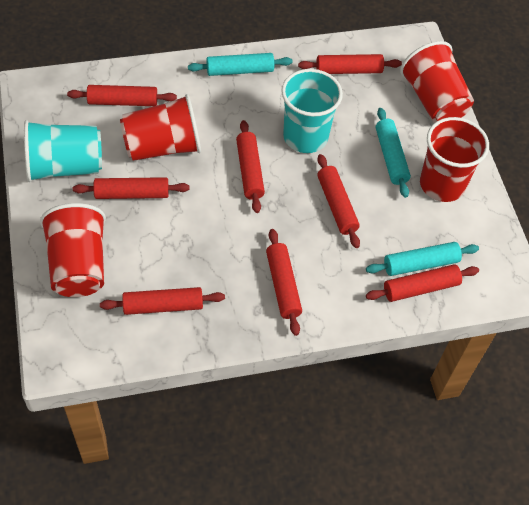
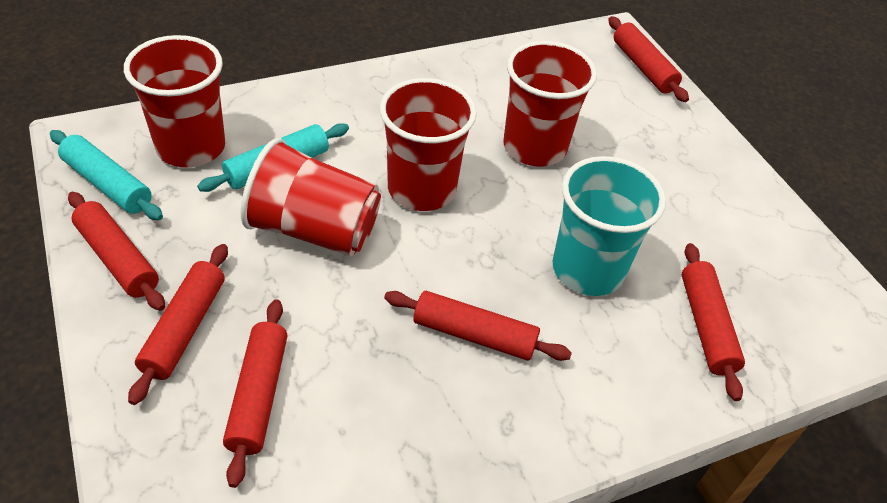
red rolling pin: [67,85,177,106] [73,177,190,199] [100,287,225,315] [236,120,265,213] [266,229,302,336] [298,54,402,74] [317,154,360,248] [366,264,479,302] = 8 -> [68,192,165,311] [128,244,228,405] [223,299,287,488] [384,291,572,361] [608,16,689,102] [682,243,745,401] = 6
turquoise cup: [24,120,102,182] [281,69,343,153] = 2 -> [553,156,666,296] = 1
turquoise rolling pin: [188,53,293,76] [366,242,479,276] [376,108,411,198] = 3 -> [50,130,163,220] [197,123,349,192] = 2

